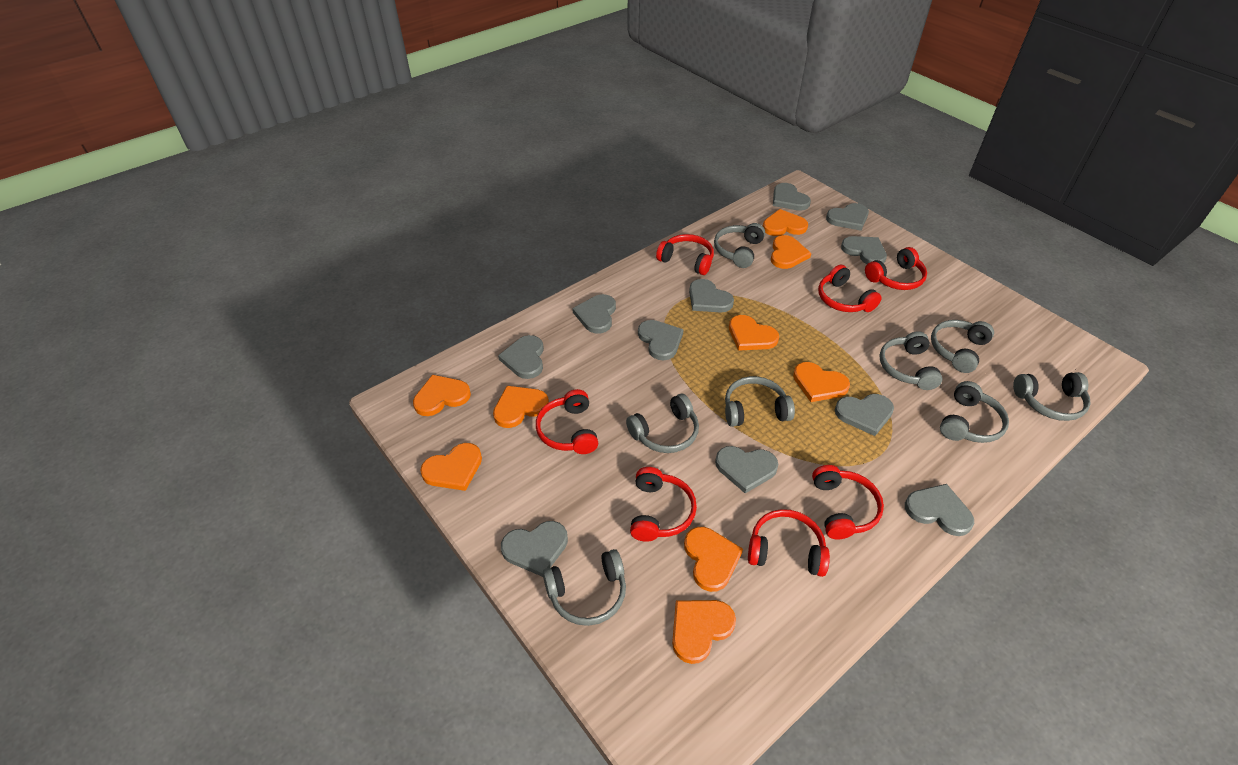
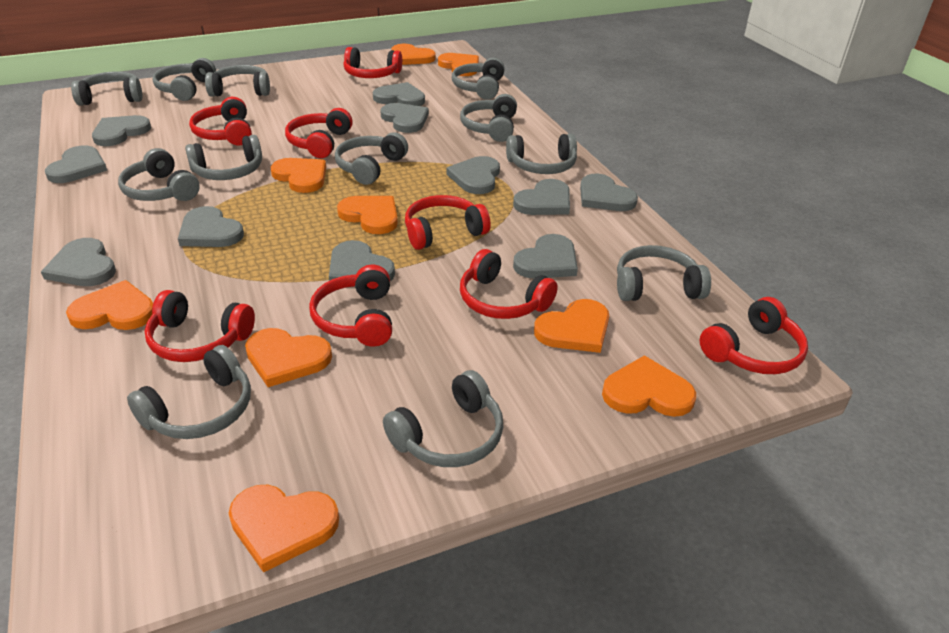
grey headphones: [543,549,626,626] [626,394,699,453] [714,223,765,268] [725,376,795,427] [879,331,942,390] [931,320,994,373] [940,381,1009,443] [1013,372,1091,421] = 8 -> [71,71,142,106] [118,148,200,201] [127,345,251,439] [153,58,216,101] [185,135,262,180] [205,65,270,97] [335,132,408,185] [383,370,504,467] [452,58,505,100] [460,94,517,142] [506,134,577,174] [617,245,711,301] = 12
red headphones: [536,389,598,454] [630,467,697,542] [656,234,714,275] [748,509,830,577] [812,465,884,539] [818,265,882,312] [865,247,927,290] = 7 -> [145,290,255,362] [189,97,252,145] [285,108,353,158] [309,264,392,347] [344,47,402,78] [405,195,491,250] [460,249,558,319] [700,297,808,374] = 8

